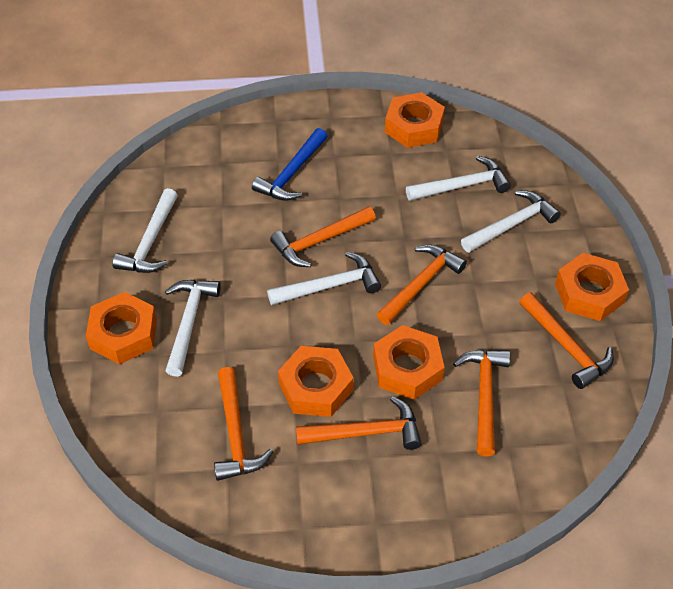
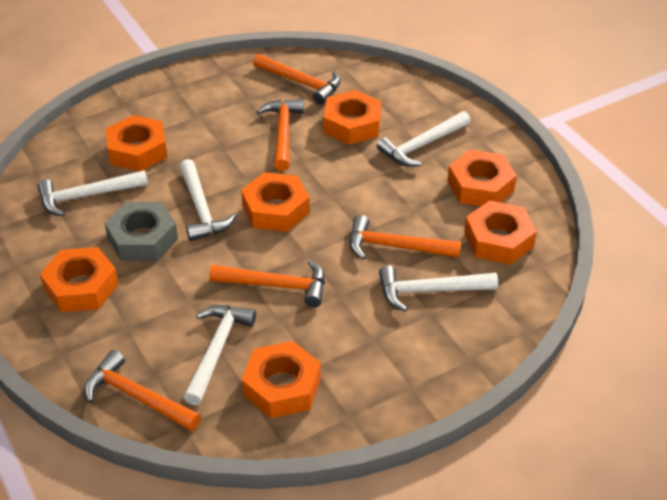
blue hammer: [252,128,328,201] = 1 -> none = 0
grey nut: none = 0 -> [105,202,178,261] = 1
orange hammer: [214,367,273,481] [270,206,376,267] [296,396,421,450] [377,244,467,325] [453,350,510,457] [519,293,614,389] = 6 -> [84,350,201,432] [209,260,325,307] [253,54,341,104] [257,99,304,171] [350,215,461,259] = 5
orange nut: [86,292,157,364] [278,346,354,417] [373,325,445,400] [385,92,445,148] [555,253,629,321] = 5 -> [40,247,119,312] [106,115,168,171] [241,172,310,232] [242,341,321,418] [323,90,381,145] [447,150,517,206] [464,201,537,265] = 7

